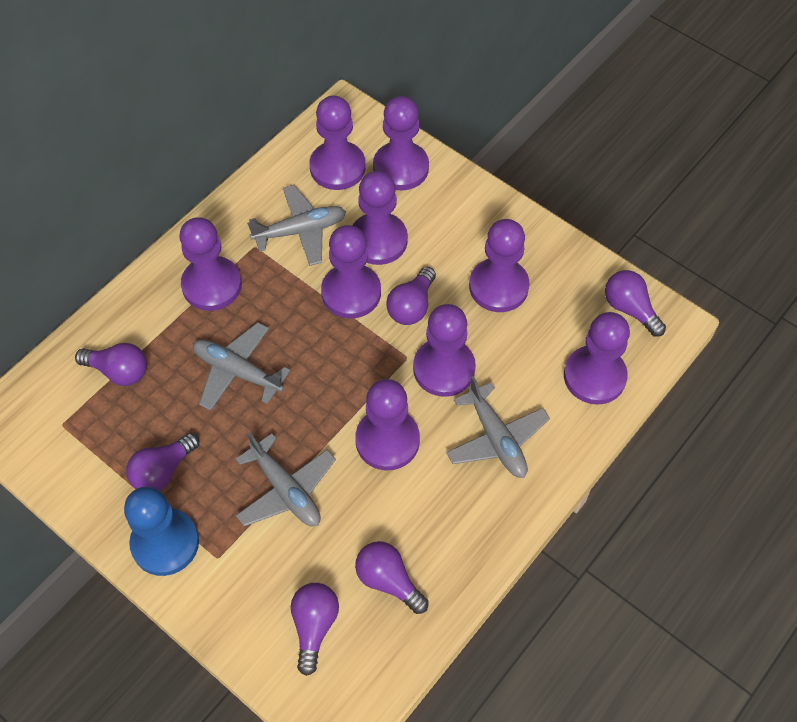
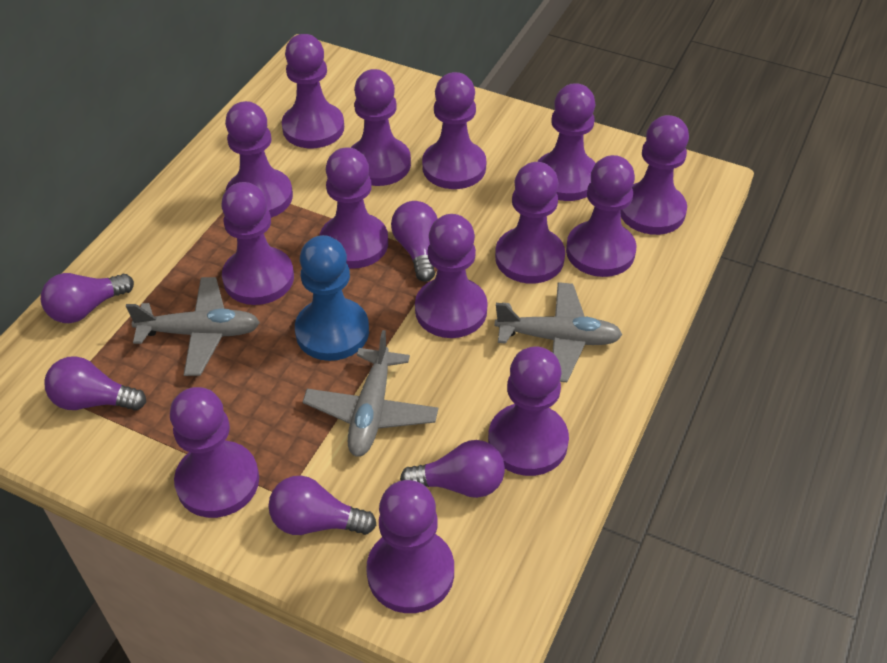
grey plane: [193,322,291,411] [236,432,336,526] [247,185,346,266] [446,376,550,478] = 4 -> [126,277,260,376] [303,330,438,457] [495,282,623,382] = 3
purple light bulb: [75,343,147,386] [126,433,199,491] [291,583,339,676] [355,541,429,614] [386,267,436,325] [605,270,666,337] = 6 -> [41,273,134,323] [44,356,146,410] [268,476,376,535] [391,201,438,282] [400,440,505,498] = 5
purple pawn: [179,217,242,311] [309,96,366,190] [321,225,381,318] [352,171,408,265] [355,379,420,470] [373,96,429,190] [413,304,476,397] [469,219,529,312] [564,312,630,405] = 9 -> [170,387,259,518] [221,182,294,305] [225,101,293,218] [282,34,344,148] [319,147,388,269] [351,69,411,186] [366,480,454,613] [415,214,488,338] [422,72,486,189] [488,346,569,476] [495,162,565,284] [537,83,596,201] [566,155,636,277] [621,115,689,235] = 14

